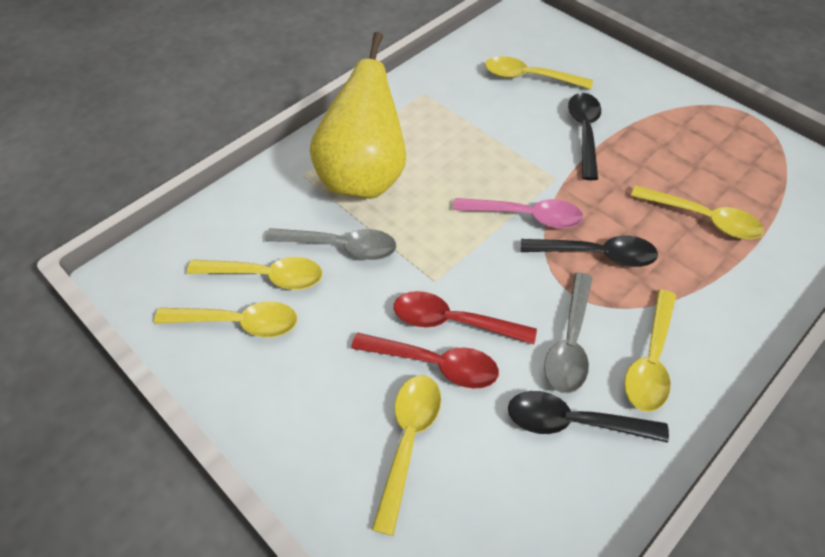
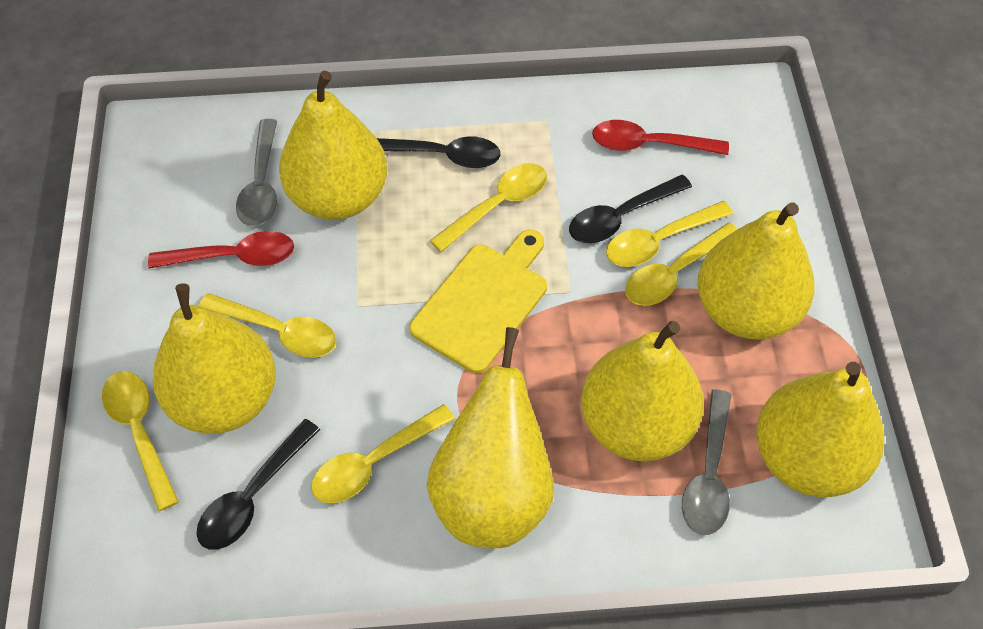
pink spoon: [453,198,583,229] = 1 -> none = 0
yellow cutting board: none = 0 -> [409,230,547,373] = 1
yellow pear: [310,32,406,199] = 1 -> [153,283,276,434] [279,71,387,220] [427,327,554,548] [581,321,704,461] [697,202,814,340] [756,362,884,497] = 6

